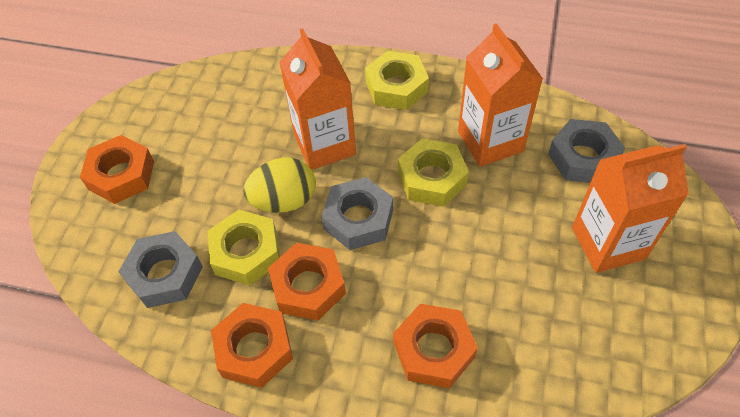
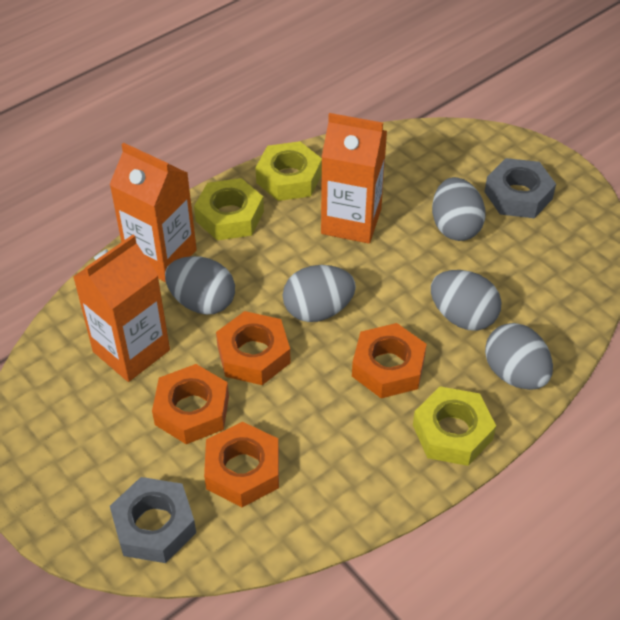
grey egg: none = 0 -> [165,256,235,315] [283,265,356,322] [431,270,502,331] [432,177,486,241] [485,323,553,390] = 5
grey nut: [118,231,203,308] [321,177,393,250] [548,119,625,183] = 3 -> [110,477,196,563] [484,158,556,218] = 2
yellow egg: [243,158,316,213] = 1 -> none = 0

